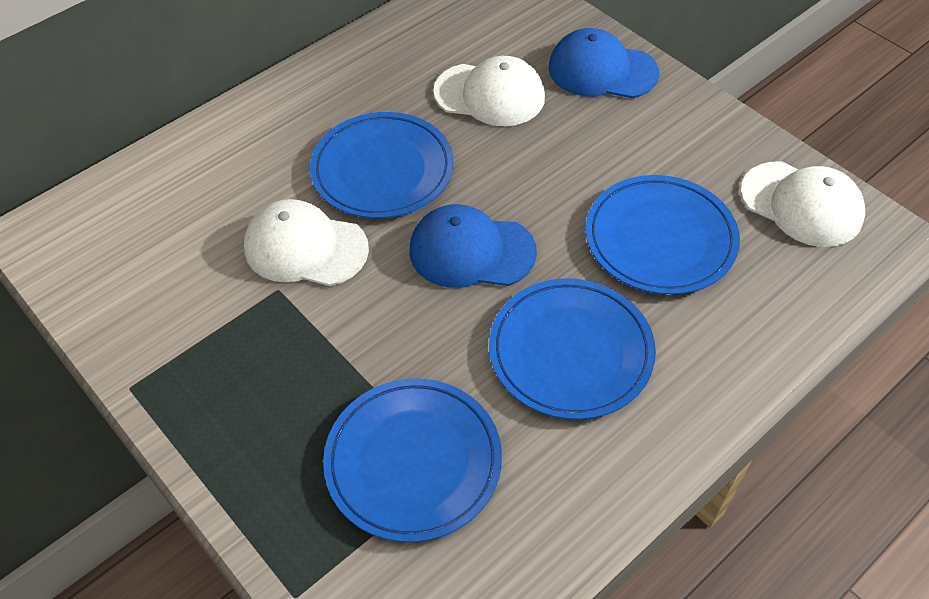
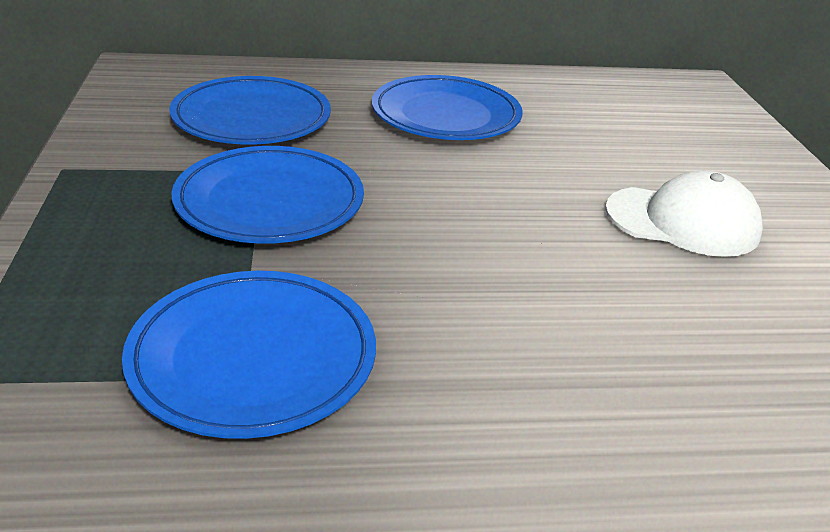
blue cap: [409,204,537,288] [548,28,659,98] = 2 -> none = 0
white cap: [244,199,369,286] [433,56,545,126] [740,162,865,247] = 3 -> [605,170,763,257] = 1

